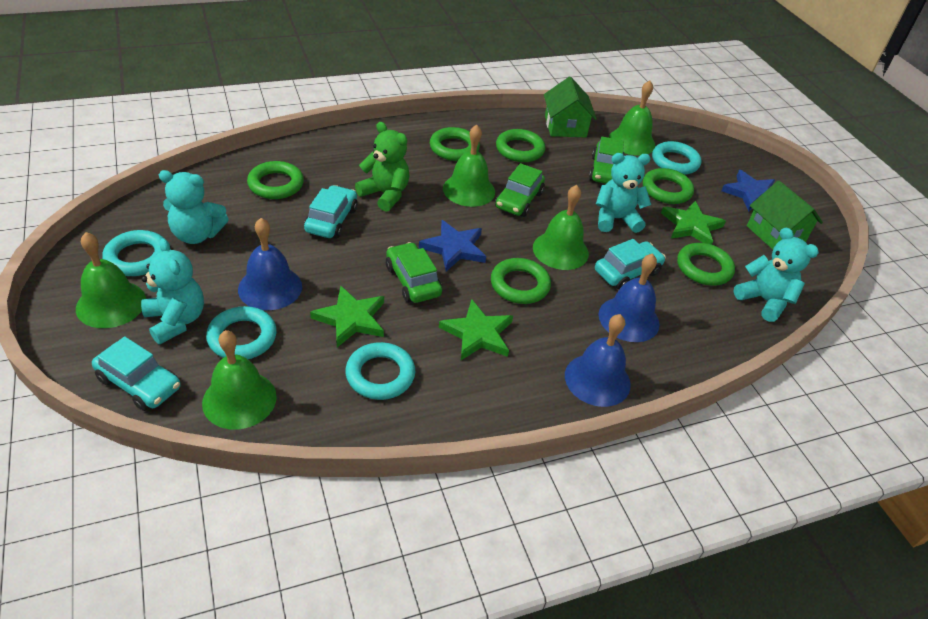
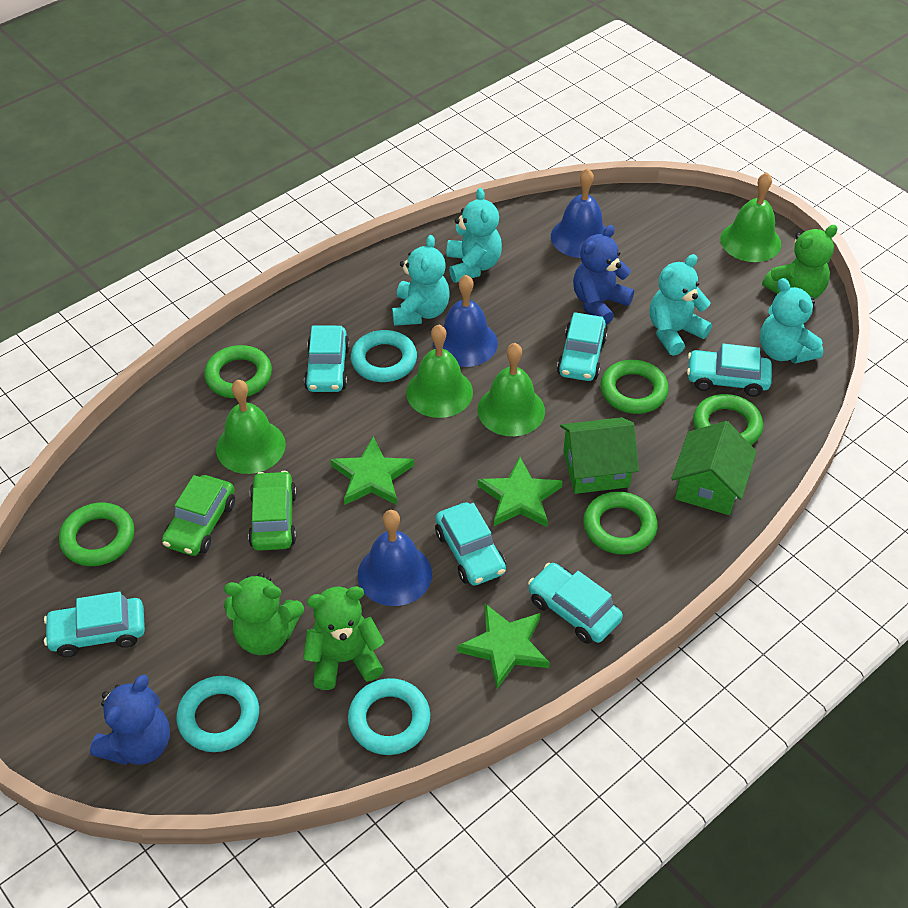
blue star: [419,220,486,271] [721,170,775,211] = 2 -> none = 0
blue teddy bear: none = 0 -> [90,675,170,765] [573,225,634,325] = 2
green bell: [76,232,146,328] [202,330,276,429] [443,125,495,207] [533,185,589,270] [609,80,655,156] = 5 -> [216,380,286,474] [406,325,473,418] [478,343,545,436] [720,173,781,262] = 4
green car: [386,242,442,303] [495,163,545,217] [589,137,625,184] = 3 -> [162,475,235,556] [248,471,297,551] = 2
green ring: [247,161,304,199] [430,127,480,161] [491,258,551,304] [496,129,545,162] [643,168,694,204] [677,243,735,286] = 6 -> [59,503,134,566] [204,345,272,398] [584,491,658,554] [600,360,669,414] [693,394,763,445] = 5
green teddy bear: [355,122,409,212] = 1 -> [224,573,304,655] [303,586,385,690] [762,225,838,299] = 3
turquoise car: [92,336,181,411] [304,185,358,238] [595,239,666,289] = 3 -> [44,592,145,657] [304,326,350,392] [435,502,506,585] [528,563,623,644] [557,312,608,381] [687,344,772,397] = 6
turquoise ring: [102,230,163,276] [206,306,277,359] [345,342,415,400] [652,141,701,175] = 4 -> [176,676,259,752] [348,678,430,755] [351,330,417,382] = 3

